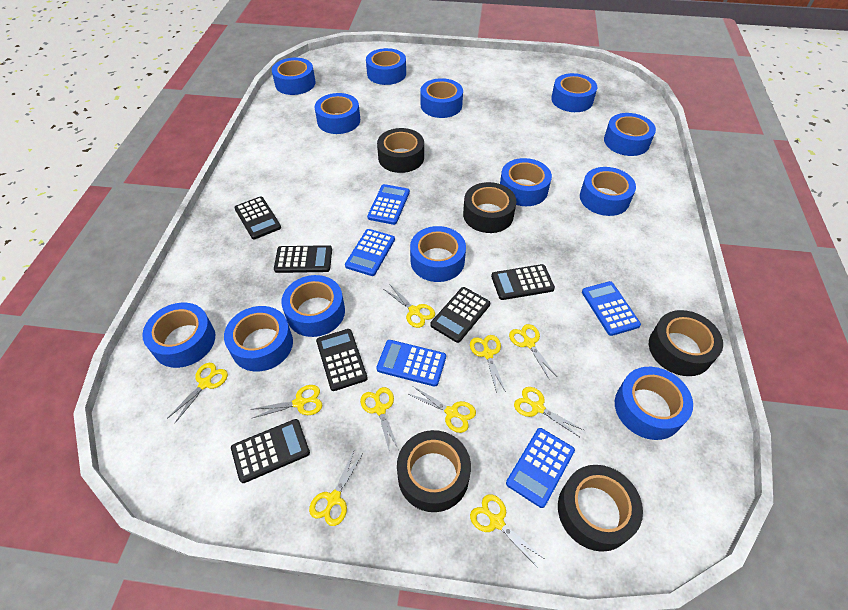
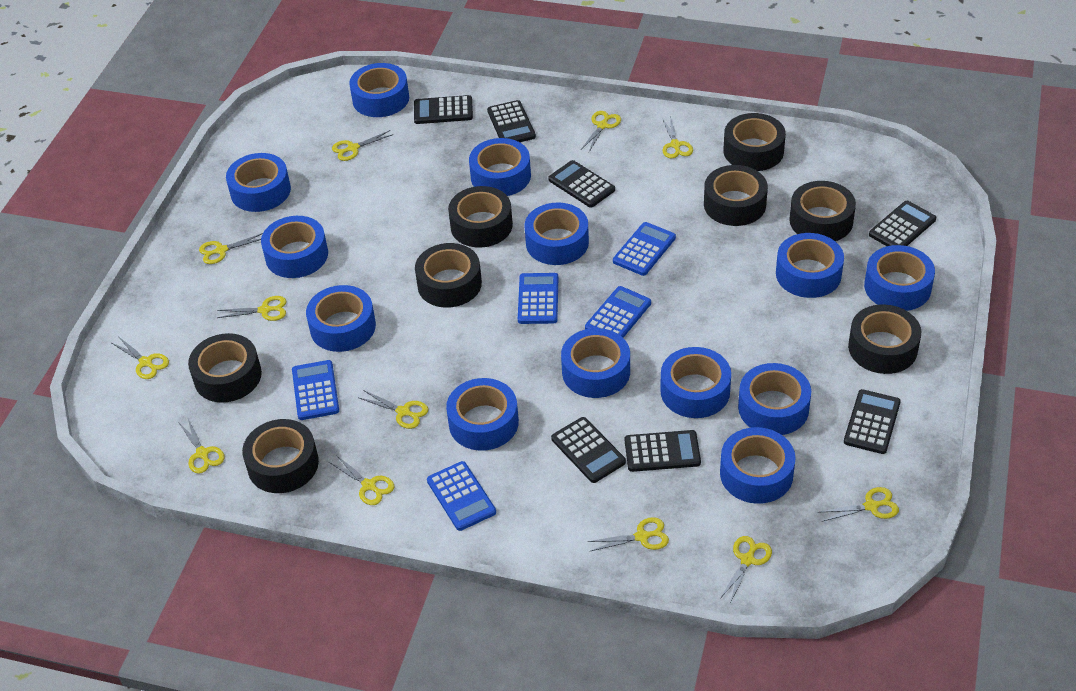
black calculator: [231,419,310,483] [234,196,281,240] [274,245,332,273] [316,329,368,391] [430,287,490,343] [491,264,555,300] = 6 -> [414,95,473,124] [487,100,536,142] [548,160,615,208] [551,417,626,483] [625,430,701,472] [844,389,901,454] [869,201,936,246] = 7
black tape: [377,128,424,173] [397,430,471,512] [463,182,516,233] [558,465,643,552] [649,310,723,376] = 5 -> [188,333,262,403] [242,419,319,493] [415,243,482,308] [448,186,513,248] [704,165,768,226] [724,113,786,171] [789,181,856,241] [848,304,921,374] = 8
yellow scissors: [167,363,228,424] [250,385,322,419] [309,451,363,526] [360,387,400,453] [384,285,435,328] [409,386,476,433] [470,335,506,393] [470,494,543,566] [509,324,557,380] [514,387,583,437] = 10 -> [112,337,169,379] [179,419,224,474] [199,233,263,264] [217,296,286,321] [329,455,394,505] [332,130,394,161] [359,390,428,429] [581,111,621,152] [587,517,669,551] [662,116,693,159] [720,536,772,604] [818,487,899,522] = 12

